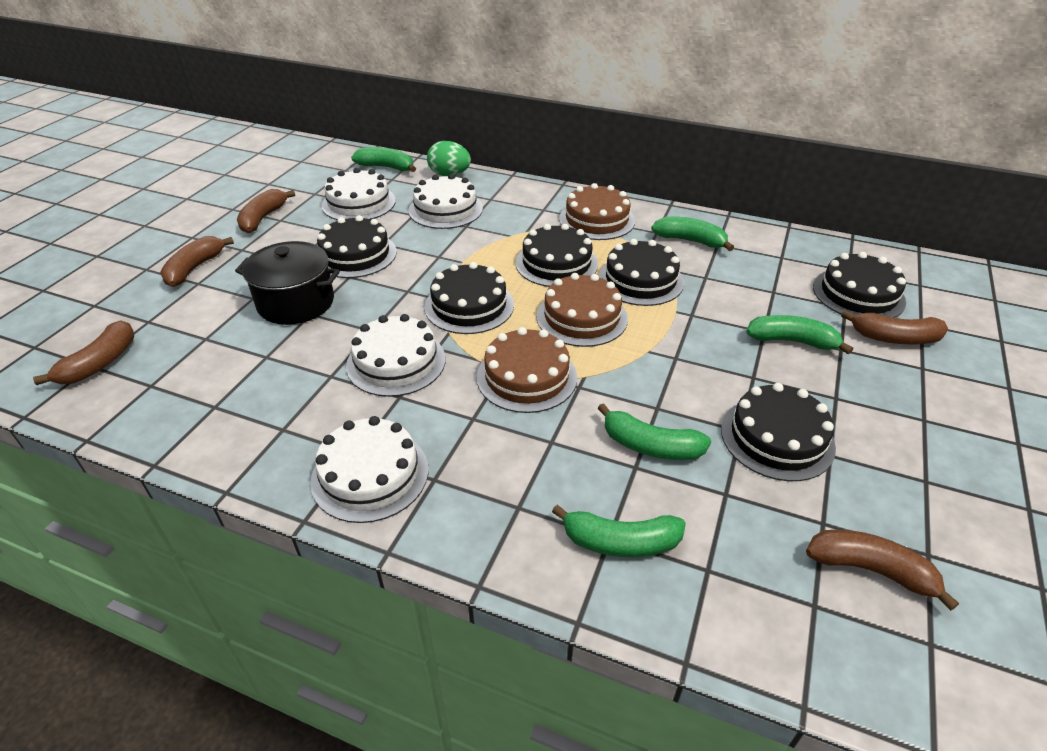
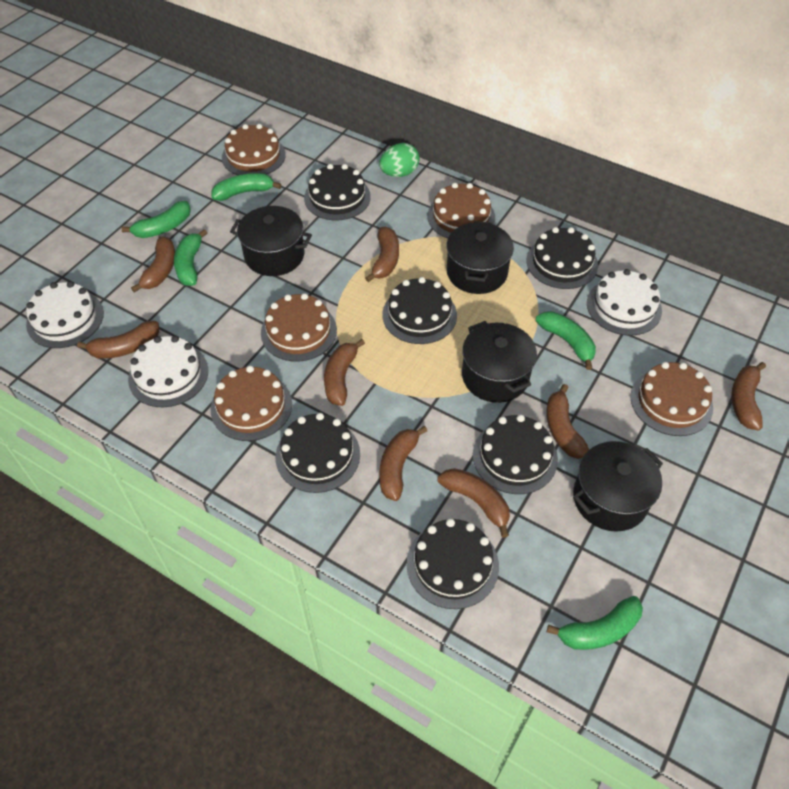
black pot: [235,241,340,325] = 1 -> [230,206,312,276] [446,221,514,294] [462,321,537,403] [573,441,663,532] = 4
brown banana: [33,320,134,385] [160,236,234,287] [237,189,295,233] [806,530,959,611] [841,310,948,345] = 5 -> [77,321,159,359] [131,237,175,293] [324,339,365,406] [365,227,399,282] [379,426,427,501] [438,468,510,538] [546,384,589,459] [731,362,766,431] = 8
brown cake: [477,327,577,413] [536,273,628,347] [559,183,635,240] = 3 -> [210,366,292,441] [222,124,286,175] [261,293,337,362] [427,183,495,238] [630,362,713,436] = 5
white cake: [310,416,428,523] [321,168,396,220] [346,314,445,397] [409,174,483,229] = 4 -> [26,281,104,348] [128,336,208,407] [587,269,662,336] = 3

